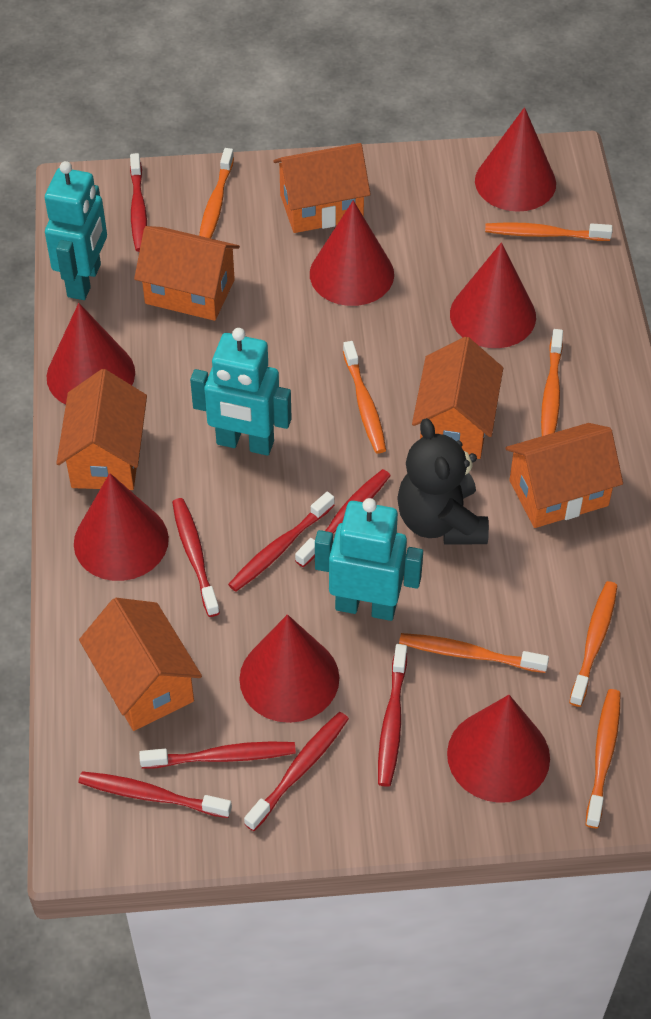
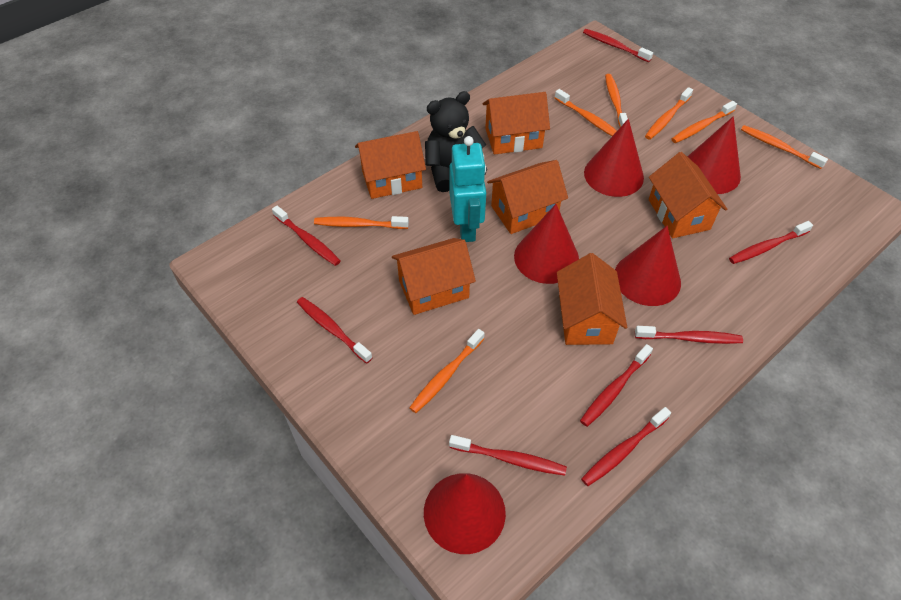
red cone: [47,303,135,405] [74,473,169,581] [239,614,339,723] [310,200,394,306] [447,695,550,803] [450,242,536,348] [475,107,556,212] = 7 -> [424,473,506,554] [514,204,579,284] [584,119,644,197] [615,226,681,306] [687,116,741,194] = 5
turquoise robot: [45,161,107,300] [190,328,292,456] [315,498,423,621] = 3 -> [449,136,486,242] = 1

